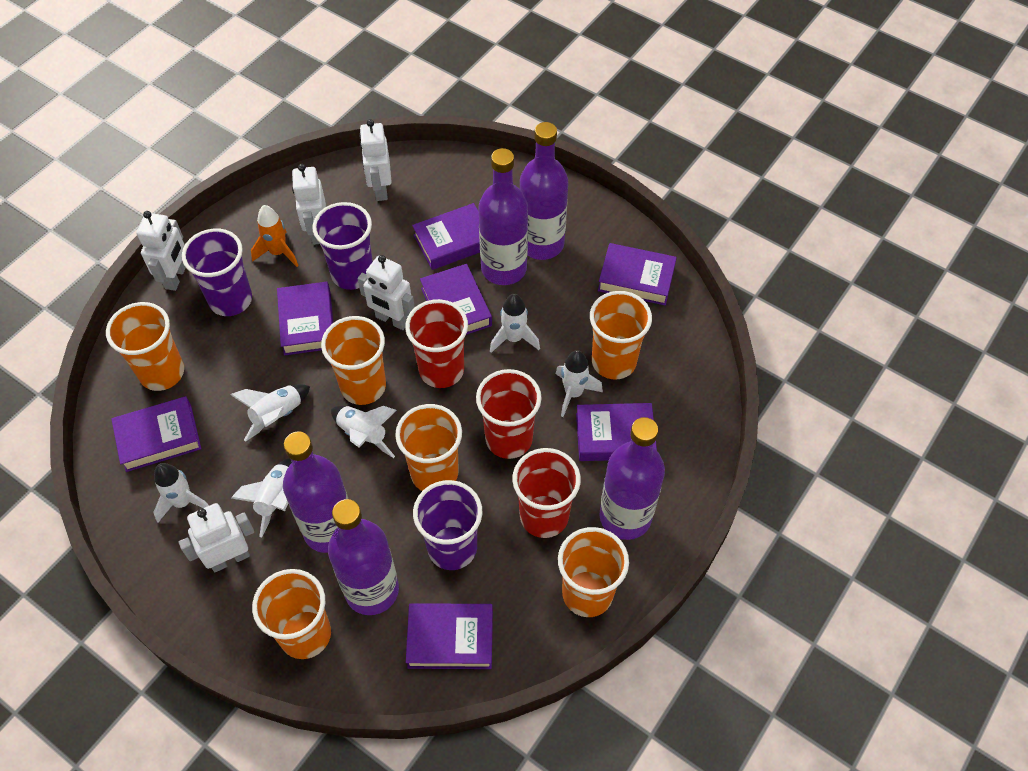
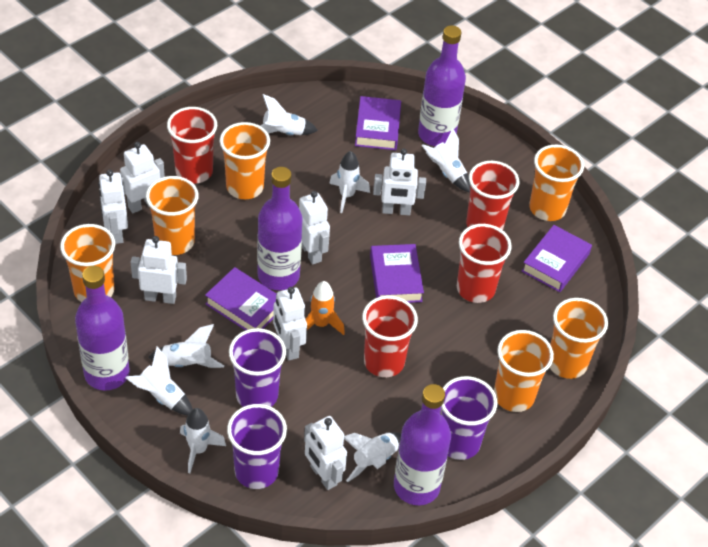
purple book: [111,396,201,472] [277,282,333,356] [406,603,493,669] [412,203,480,270] [420,264,492,335] [576,403,657,461] [598,243,677,305] = 7 -> [205,267,277,330] [355,96,401,150] [370,244,424,303] [521,225,592,292] = 4
purple bottle: [283,431,348,553] [328,499,399,615] [478,148,528,285] [520,122,568,260] [599,417,665,540] = 5 -> [75,266,130,391] [257,167,303,290] [394,384,451,505] [418,25,466,146] = 4
red cup: [405,299,468,388] [476,369,542,459] [512,448,581,538] = 3 -> [167,107,217,184] [362,296,418,377] [457,224,512,303] [466,161,519,230] = 4
white robot: [136,211,186,291] [179,503,254,572] [292,164,326,245] [358,255,415,330] [359,119,392,201] = 5 -> [98,170,128,244] [120,142,165,213] [131,236,187,304] [273,287,307,360] [299,191,330,265] [304,416,347,490] [373,148,426,215] = 7
white rocket: [153,463,209,522] [230,384,310,442] [231,458,292,537] [331,406,397,458] [490,294,540,353] [556,350,603,417] = 6 -> [125,346,193,415] [148,324,224,368] [180,408,226,473] [260,94,318,135] [329,151,370,213] [344,432,401,482] [421,128,470,192] = 7

